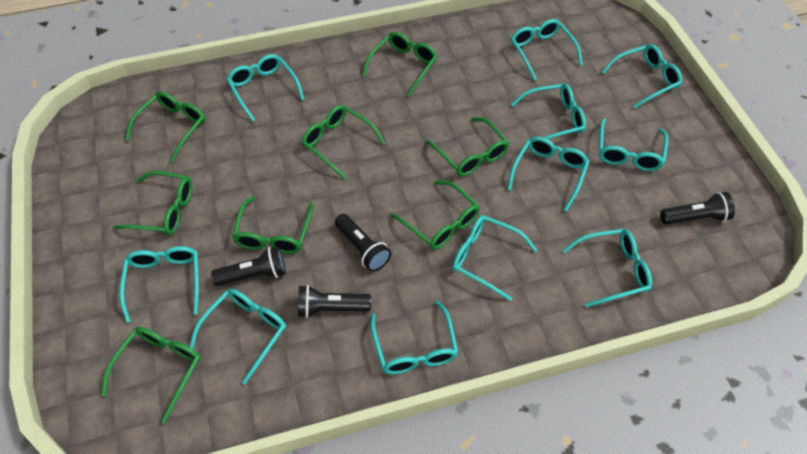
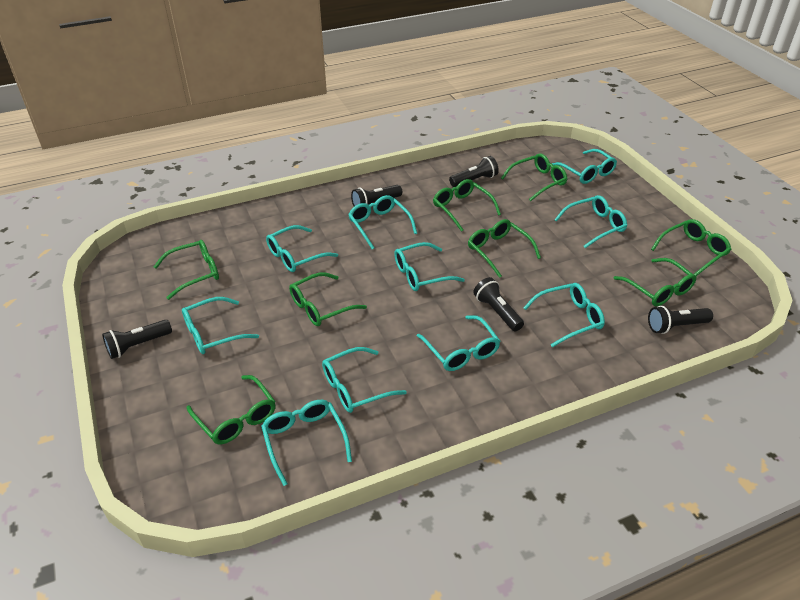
black flashlight: [211,246,286,286] [298,285,371,318] [335,214,391,272] [660,192,735,225] = 4 -> [102,320,172,359] [351,185,402,206] [449,156,499,187] [473,277,524,331] [648,306,713,334] = 5
turquoise glasses: [119,246,199,323] [189,289,286,385] [226,54,304,122] [370,300,458,374] [452,216,537,301] [507,137,589,212] [511,19,583,81] [511,84,586,139] [562,229,652,308] [599,118,668,171] [602,44,682,109] = 11 -> [182,297,259,354] [261,400,352,486] [266,225,338,272] [322,347,407,413] [348,195,417,250] [394,242,465,291] [417,315,500,371] [523,283,605,347] [552,149,617,184] [555,195,627,248] = 10

